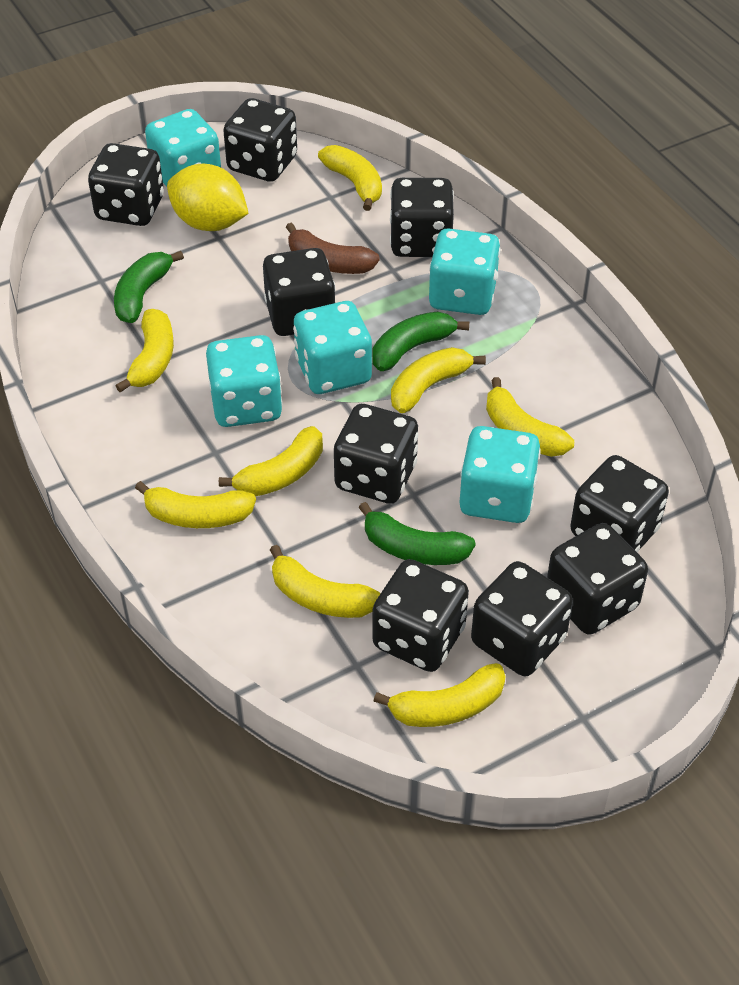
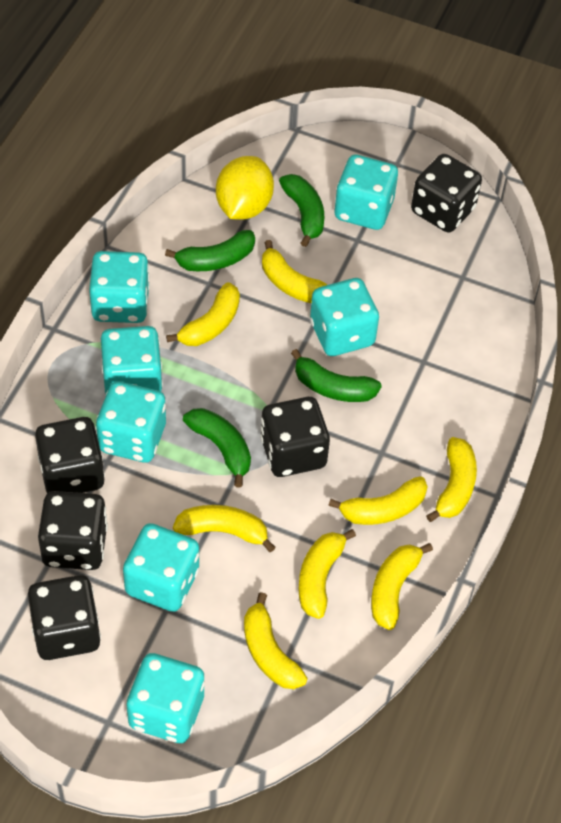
black dice: [88,143,164,226] [223,98,297,182] [263,248,336,336] [334,404,418,504] [372,559,469,672] [390,178,454,257] [471,561,573,676] [547,523,648,635] [570,455,669,553] = 9 -> [28,575,101,660] [35,417,105,493] [38,491,108,570] [260,397,330,477] [411,154,482,233] = 5
brown banana: [286,223,380,274] = 1 -> none = 0
green banana: [114,251,184,323] [358,502,476,565] [372,311,469,371] = 3 -> [165,230,255,271] [183,408,251,488] [279,174,324,247] [291,349,382,402] = 4
turquoise dice: [145,109,221,187] [206,335,283,427] [293,301,372,394] [429,228,500,315] [459,426,541,523] = 5 -> [89,251,150,323] [96,381,166,463] [101,326,163,394] [123,523,199,612] [126,653,205,743] [310,278,379,356] [334,155,398,230] = 7

